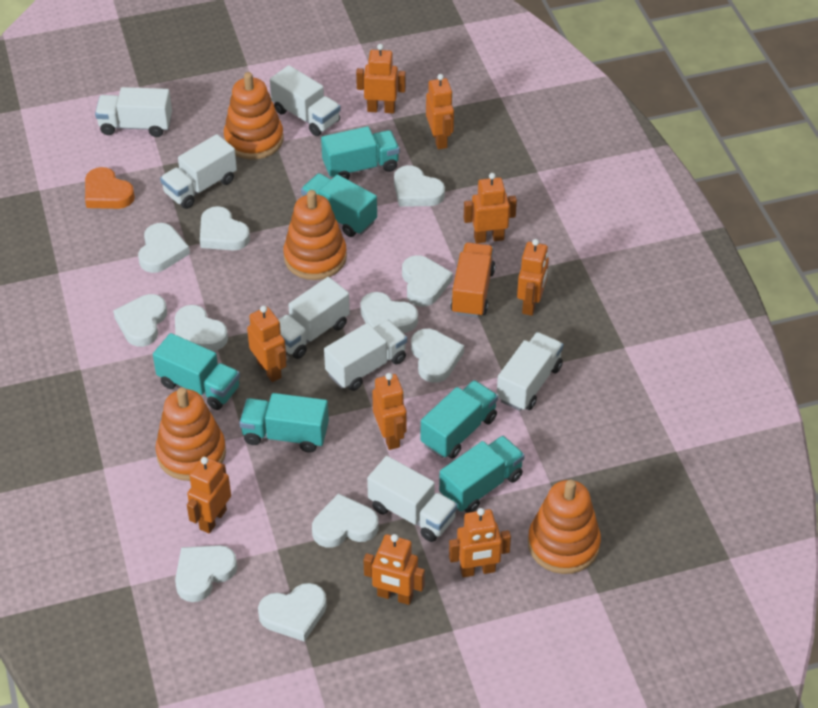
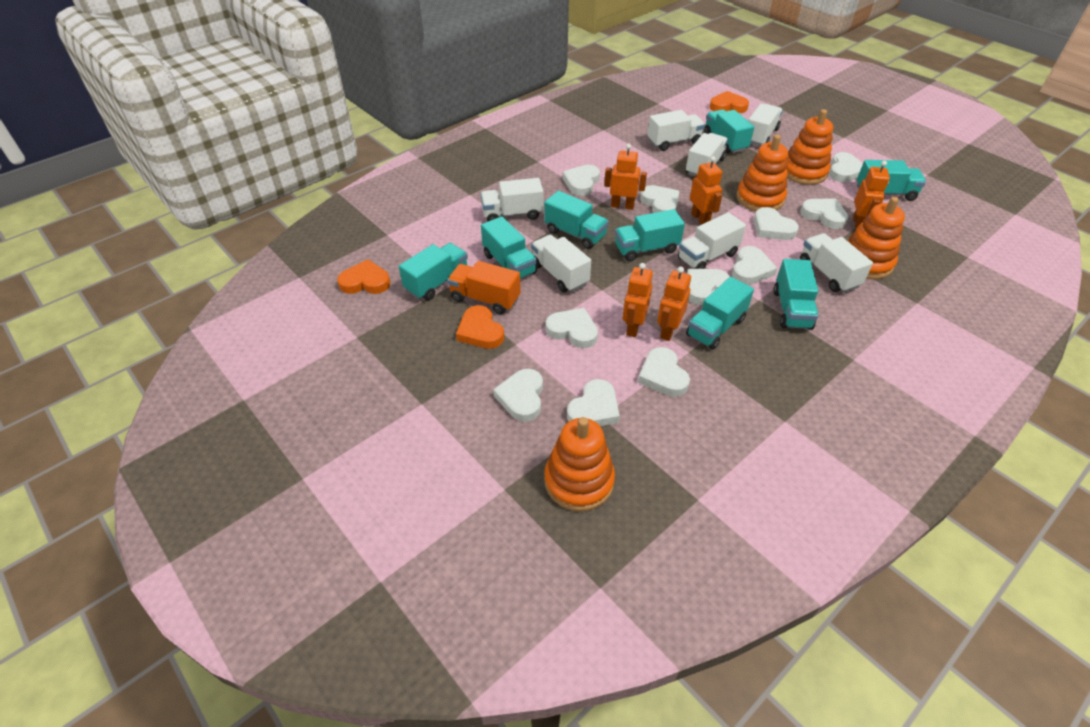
orange heart: [85,167,135,209] = 1 -> [337,259,390,294] [456,305,504,349] [710,91,749,113] = 3
orange robot: [187,456,231,534] [247,306,286,382] [356,44,406,113] [363,534,425,605] [372,373,407,450] [426,74,454,149] [449,508,511,578] [464,173,517,243] [517,239,549,316] = 9 -> [604,144,647,210] [623,263,653,337] [657,267,691,341] [690,156,723,225] [853,161,890,230] = 5
turquoise truck: [153,333,240,410] [239,393,329,453] [301,173,377,237] [321,126,400,180] [421,380,498,459] [439,436,525,513] = 6 -> [399,243,468,301] [481,216,537,279] [544,191,609,249] [615,209,685,262] [686,277,754,350] [704,109,754,153] [773,259,819,330] [857,160,926,201] = 8

